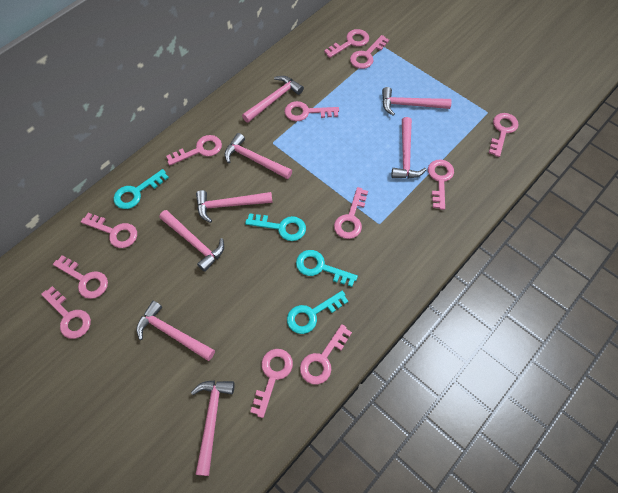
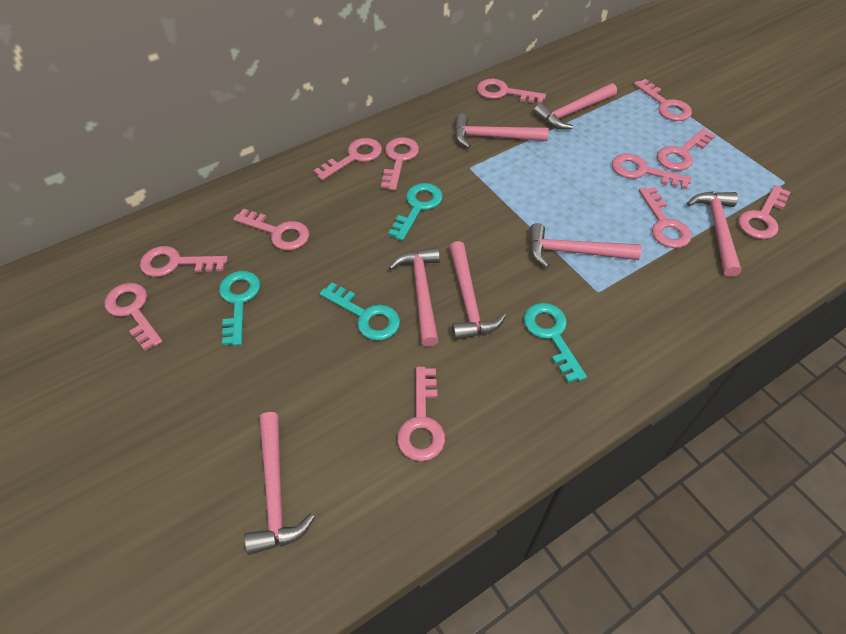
pink hammer: [137,301,215,361] [159,210,224,272] [191,380,235,476] [196,190,273,223] [225,133,292,179] [242,76,304,123] [382,87,452,116] [391,117,426,178] = 8 -> [245,412,315,555] [389,247,440,347] [449,241,506,340] [455,114,549,148] [530,223,642,268] [534,83,617,129] [687,192,741,277] = 7

